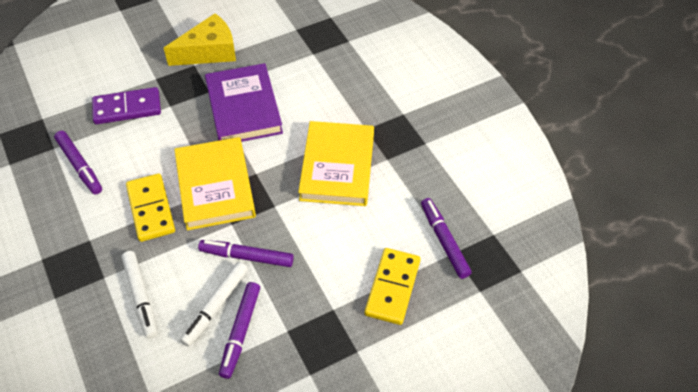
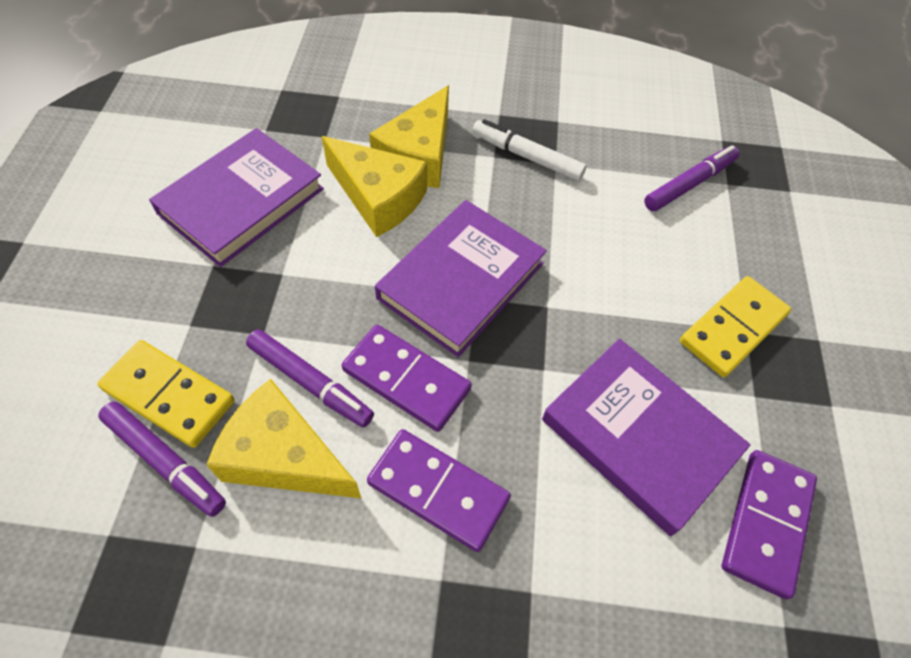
purple book: [205,63,283,142] = 1 -> [149,128,324,267] [375,200,547,357] [542,339,751,536] = 3
purple domino: [92,87,161,124] = 1 -> [341,325,472,432] [367,429,511,552] [722,450,817,599] = 3
purple marker: [54,131,102,194] [198,240,294,267] [219,282,260,379] [421,198,472,279] = 4 -> [98,402,226,517] [246,329,374,428] [644,145,740,212] = 3
white marker: [121,251,158,339] [180,262,248,347] = 2 -> [472,119,586,181] = 1
yellow book: [174,137,256,231] [298,121,374,206] = 2 -> none = 0
yellow cheese: [164,13,236,66] = 1 -> [206,379,361,498] [322,136,427,237] [369,85,449,188] = 3

